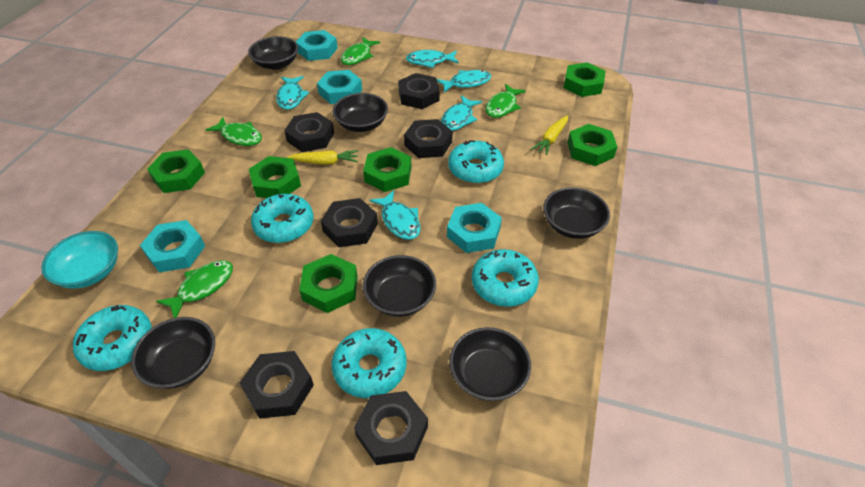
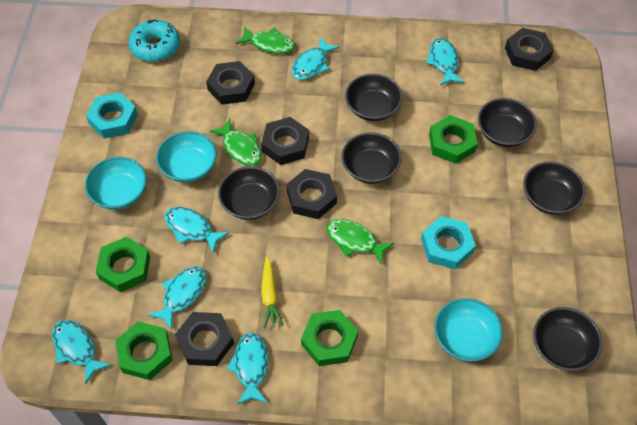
black nut: [240,351,314,419] [285,112,334,152] [321,198,378,247] [354,391,428,465] [398,73,440,109] [404,119,453,158] = 6 -> [175,312,234,366] [206,61,255,105] [261,117,309,165] [287,169,337,219] [505,28,553,71] = 5
green fish: [156,260,233,318] [206,117,262,146] [341,37,380,65] [485,84,526,118] = 4 -> [209,119,262,166] [236,26,295,54] [327,219,394,265] = 3
green nut: [147,149,205,193] [249,156,301,198] [299,254,358,313] [363,147,412,192] [563,62,605,97] [567,124,617,166] = 6 -> [96,237,150,292] [115,321,173,380] [301,310,358,366] [429,115,478,164] = 4
turquoise bowl: [41,231,118,289] = 1 -> [85,157,147,210] [156,131,217,183] [434,298,503,362] = 3
turquoise donut: [73,305,152,371] [251,194,313,243] [331,328,406,398] [448,140,504,184] [472,249,539,307] = 5 -> [129,19,180,62] = 1
turquoise fish: [276,76,309,110] [370,190,420,240] [406,50,459,68] [437,70,491,93] [441,95,482,131] = 5 -> [52,320,111,384] [148,266,206,330] [165,207,229,253] [227,332,268,404] [292,37,339,80] [426,38,464,86] = 6
turquoise nut: [140,220,205,273] [296,30,338,61] [317,70,362,104] [447,203,502,253] = 4 -> [86,92,138,138] [421,216,476,269] = 2
yellow carrot: [287,150,359,165] [531,115,568,155] = 2 -> [261,256,284,328] = 1

